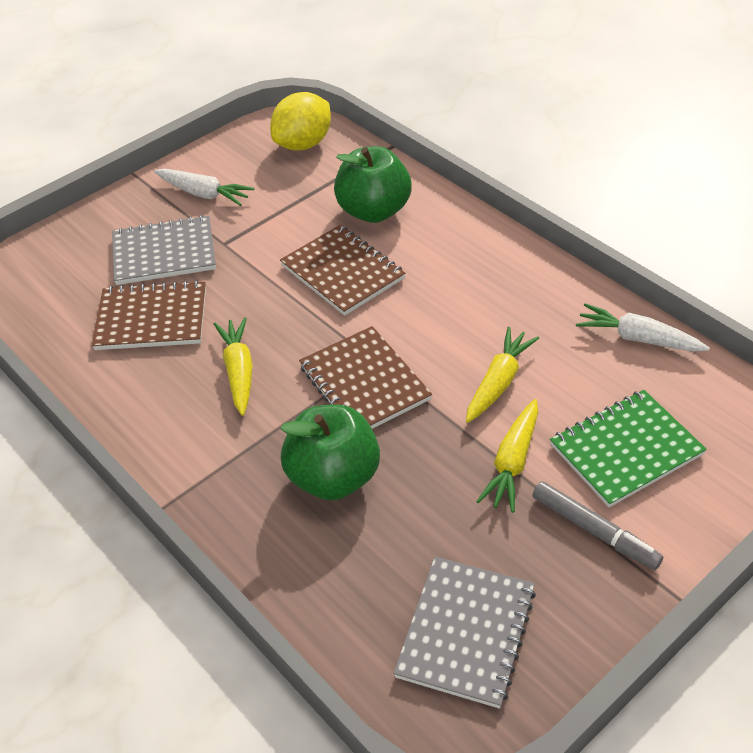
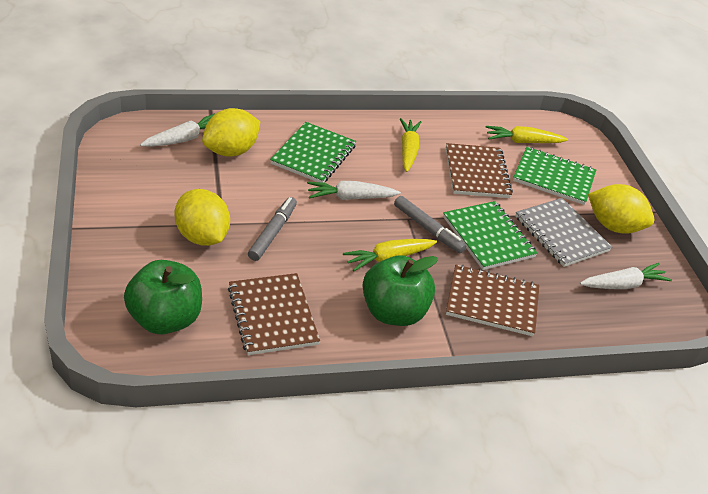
green notebook: [550,390,707,507] = 1 -> [270,122,356,183] [443,201,537,270] [513,147,596,205] = 3
grey marker: [533,481,663,570] = 1 -> [248,197,297,261] [394,196,466,253] = 2
grey notebook: [112,215,216,285] [393,557,536,709] = 2 -> [515,198,612,267] = 1
white carrot: [154,169,255,206] [576,303,710,352] = 2 -> [140,114,215,147] [307,181,401,200] [580,263,672,289] = 3
yellow lemon: [270,92,331,150] = 1 -> [175,189,230,246] [202,108,260,157] [588,184,654,234] = 3

